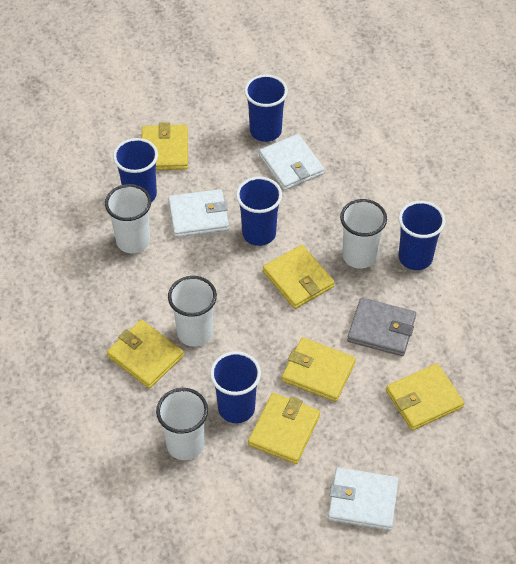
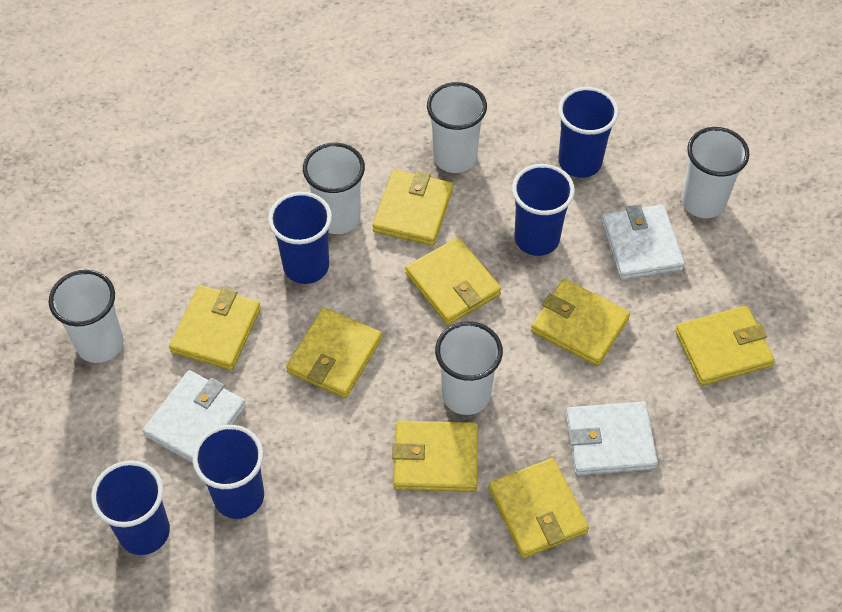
grey wallet: [347,298,416,356] = 1 -> none = 0
white cup: [105,184,151,253] [156,388,208,460] [168,276,217,347] [340,199,387,269] = 4 -> [49,270,124,363] [303,143,365,234] [427,82,487,173] [435,321,503,415] [681,127,749,218] = 5
yellow wallet: [107,320,184,388] [142,122,188,170] [248,393,320,464] [263,245,335,309] [282,337,356,402] [386,363,464,431] = 6 -> [169,285,261,370] [286,307,382,398] [372,169,453,246] [392,421,478,492] [405,237,501,325] [489,458,589,558] [531,279,630,366] [675,306,775,386] = 8

